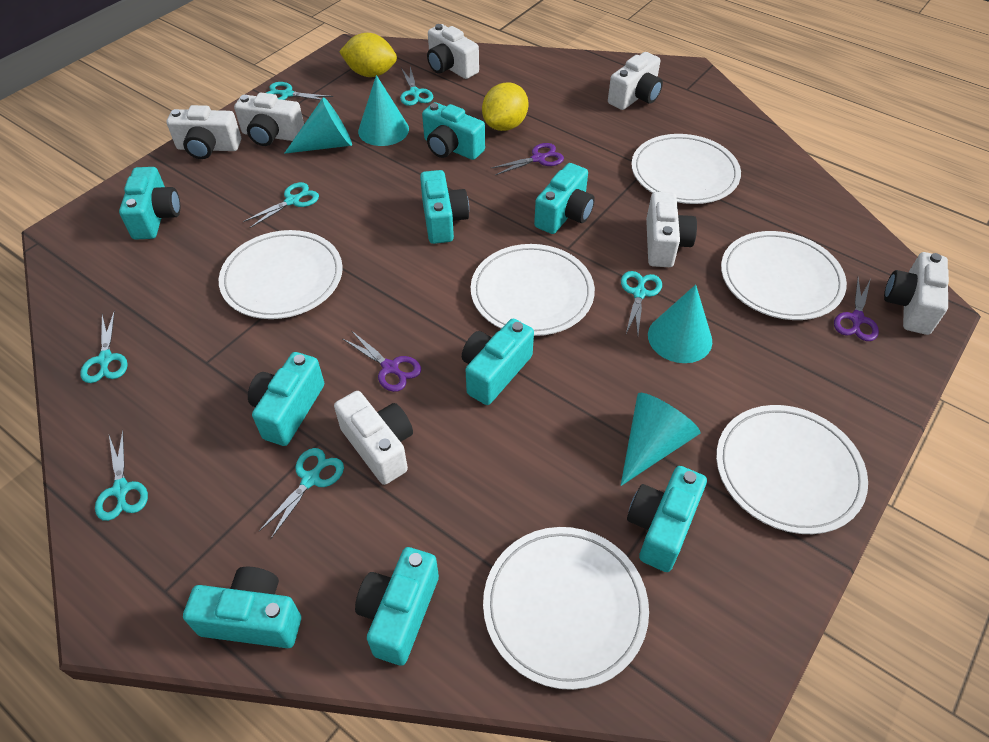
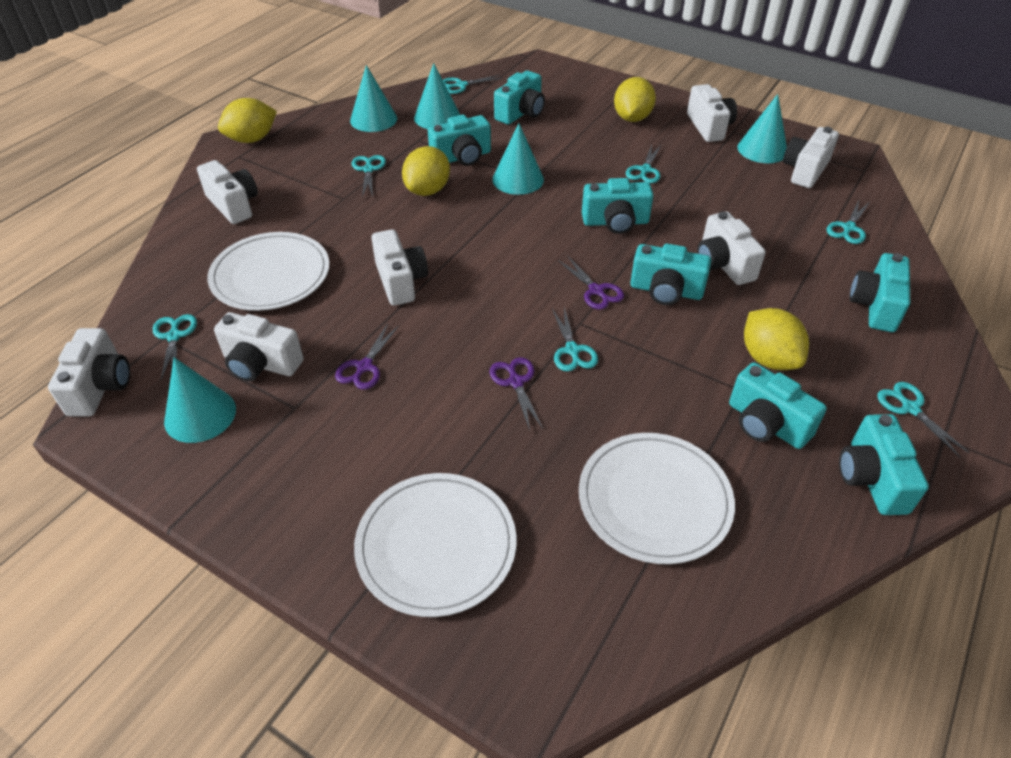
turquoise camera: [119,167,180,240] [183,567,301,648] [248,352,324,446] [355,547,439,666] [420,170,469,244] [422,102,485,160] [462,319,534,405] [534,163,595,234] [627,466,707,572] = 9 -> [428,115,491,166] [494,71,545,125] [582,178,654,234] [630,244,711,305] [729,362,827,449] [839,414,929,515] [849,253,910,332] = 7
turquoise cone: [284,97,352,154] [358,75,409,146] [620,393,700,486] [648,285,712,363] = 4 -> [164,357,236,443] [350,65,397,132] [414,63,460,129] [492,123,544,195] [737,94,787,163] = 5
white plate: [219,230,343,319] [471,244,595,336] [483,527,649,690] [631,134,741,204] [716,405,868,534] [721,231,847,320] = 6 -> [207,232,330,311] [354,473,517,617] [579,433,735,564] = 3
yellow lemon: [339,33,397,77] [482,82,529,131] = 2 -> [218,98,277,143] [402,146,450,196] [614,77,656,122] [744,308,809,370] = 4

